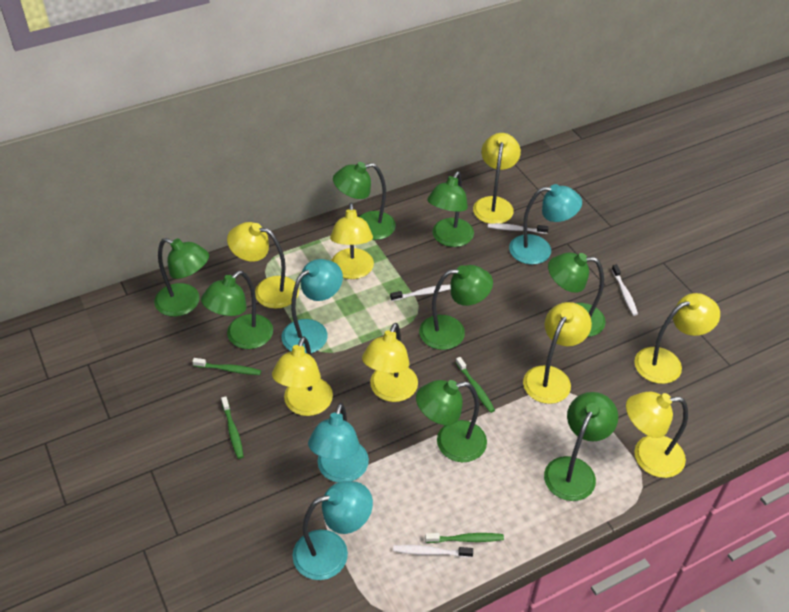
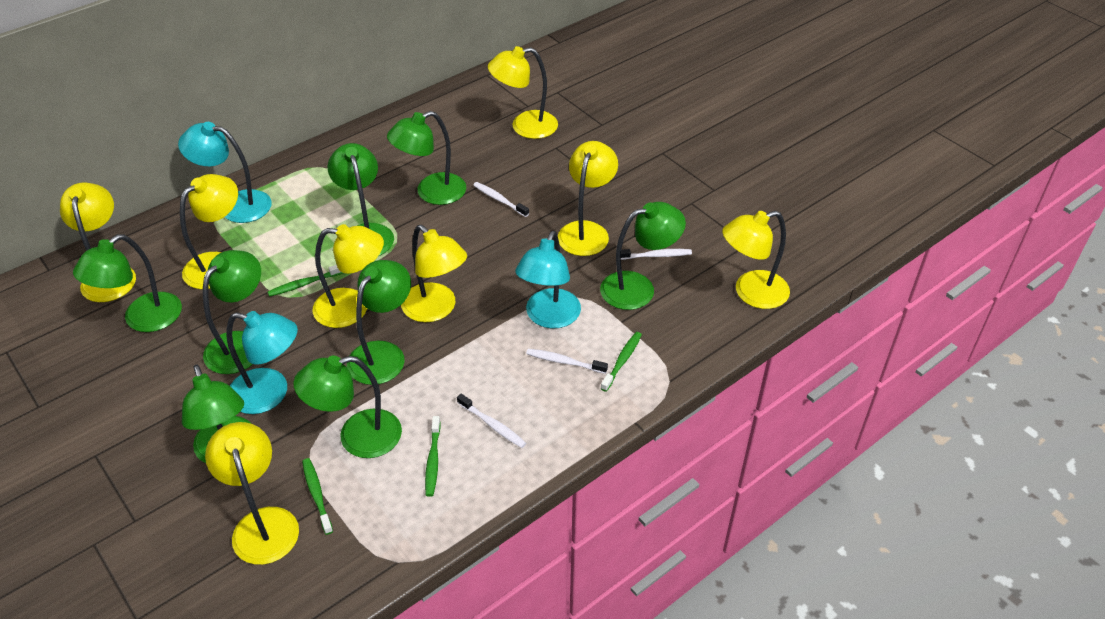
turquoise lamp: [282,259,343,353] [293,481,373,580] [308,403,369,483] [509,184,582,265] = 4 -> [178,122,272,223] [227,311,298,414] [515,231,581,329] = 3

